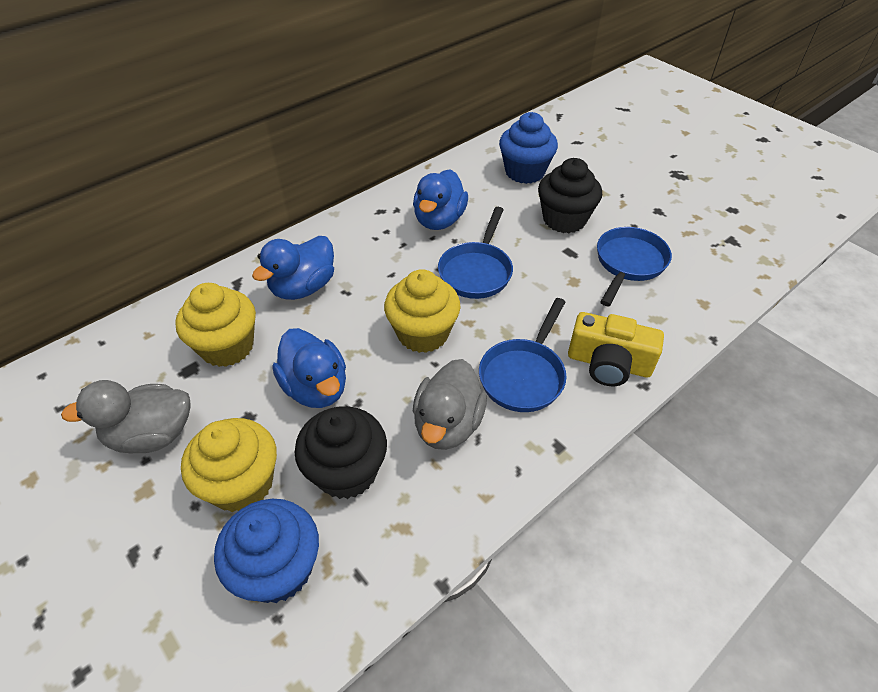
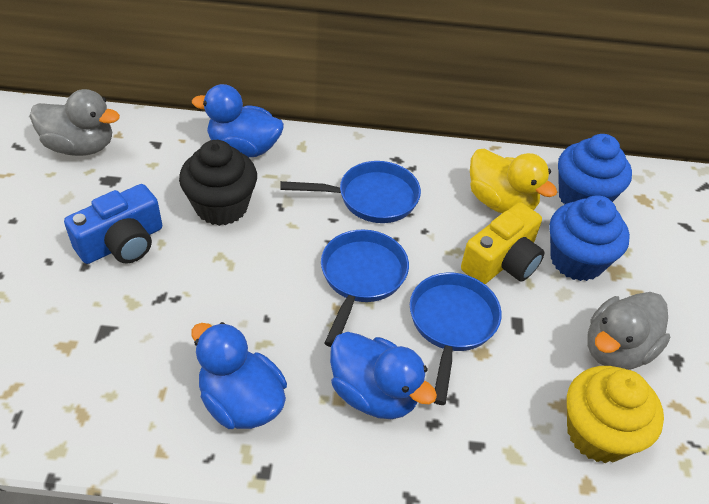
black cupcake: [294,406,387,499] [538,158,602,233] = 2 -> [179,140,257,226] = 1
blue camera: none = 0 -> [64,184,162,264] = 1
yellow cupcake: [175,283,256,367] [181,418,277,512] [384,269,461,353] = 3 -> [567,366,664,463] = 1
yellow duck: none = 0 -> [470,149,557,213] = 1

